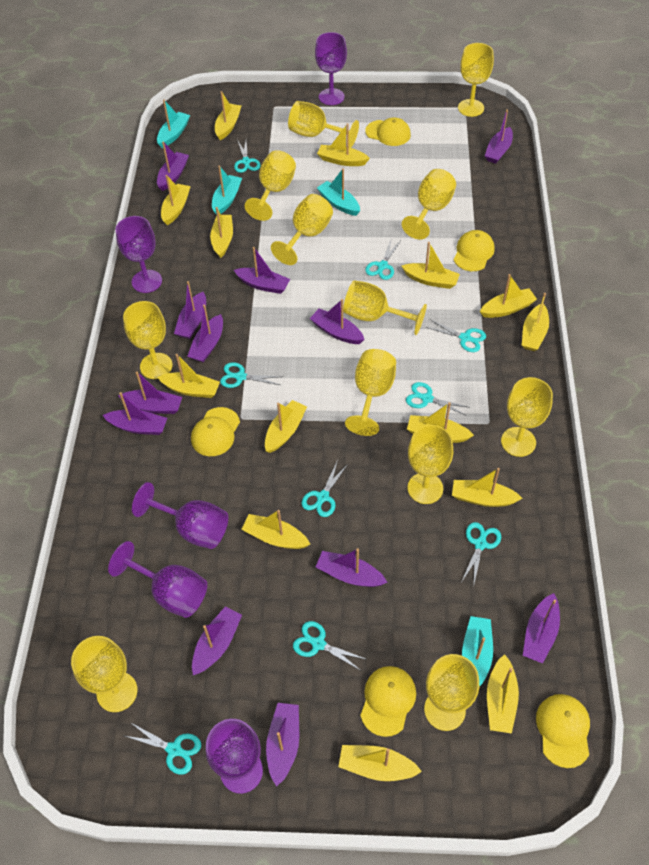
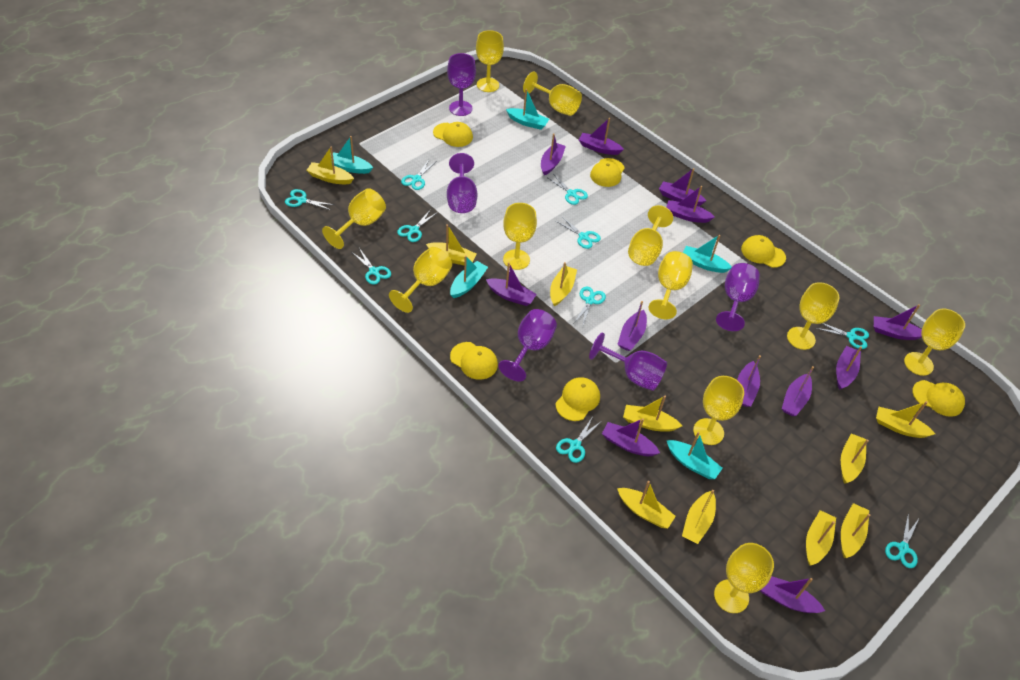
turquoise boat: [157,100,190,148] [212,166,242,215] [317,169,360,216] [462,616,493,687] = 4 -> [331,136,373,174] [450,255,488,298] [506,89,549,130] [666,432,723,479] [683,235,732,273] = 5
turquoise scissors: [125,722,201,775] [220,362,283,388] [234,140,261,173] [293,621,368,670] [301,460,348,517] [365,241,400,280] [406,382,468,416] [425,319,486,352] [462,522,501,588] = 9 -> [285,189,334,210] [353,248,391,285] [397,209,438,242] [401,160,435,190] [548,175,588,205] [556,217,601,249] [556,418,600,463] [574,287,606,325] [815,323,869,349] [885,512,920,568] = 10
yellow boat: [158,354,220,398] [161,175,191,225] [210,207,233,258] [215,91,241,140] [241,510,310,549] [265,400,307,453] [317,123,370,166] [338,745,422,781] [402,242,460,289] [407,402,474,443] [452,468,522,507] [480,274,537,318] [487,654,519,733] [522,293,549,351] = 14 -> [306,146,354,184] [426,224,476,265] [550,262,577,306] [617,481,676,529] [623,396,682,432] [682,490,716,544] [806,510,836,566] [841,433,869,484] [841,503,870,558] [876,401,935,438] = 10
yellow cap: [191,407,240,456] [360,666,416,737] [365,118,411,146] [454,230,495,271] [536,694,590,768] = 5 -> [433,122,473,147] [450,342,498,380] [555,377,600,421] [590,158,625,187] [741,235,786,268] [912,380,965,417] = 6
yellow goblet: [71,636,137,712] [123,301,172,379] [245,150,296,221] [271,194,333,265] [288,101,359,148] [343,280,427,335] [345,349,396,436] [402,169,456,240] [408,425,453,504] [424,654,479,731] [458,43,494,117] [501,377,553,457] = 12 -> [322,188,386,249] [389,247,452,313] [476,30,504,92] [503,203,537,270] [523,72,582,116] [628,205,673,266] [649,251,693,319] [693,376,744,445] [714,543,774,613] [787,282,840,350] [904,308,965,376] = 11

